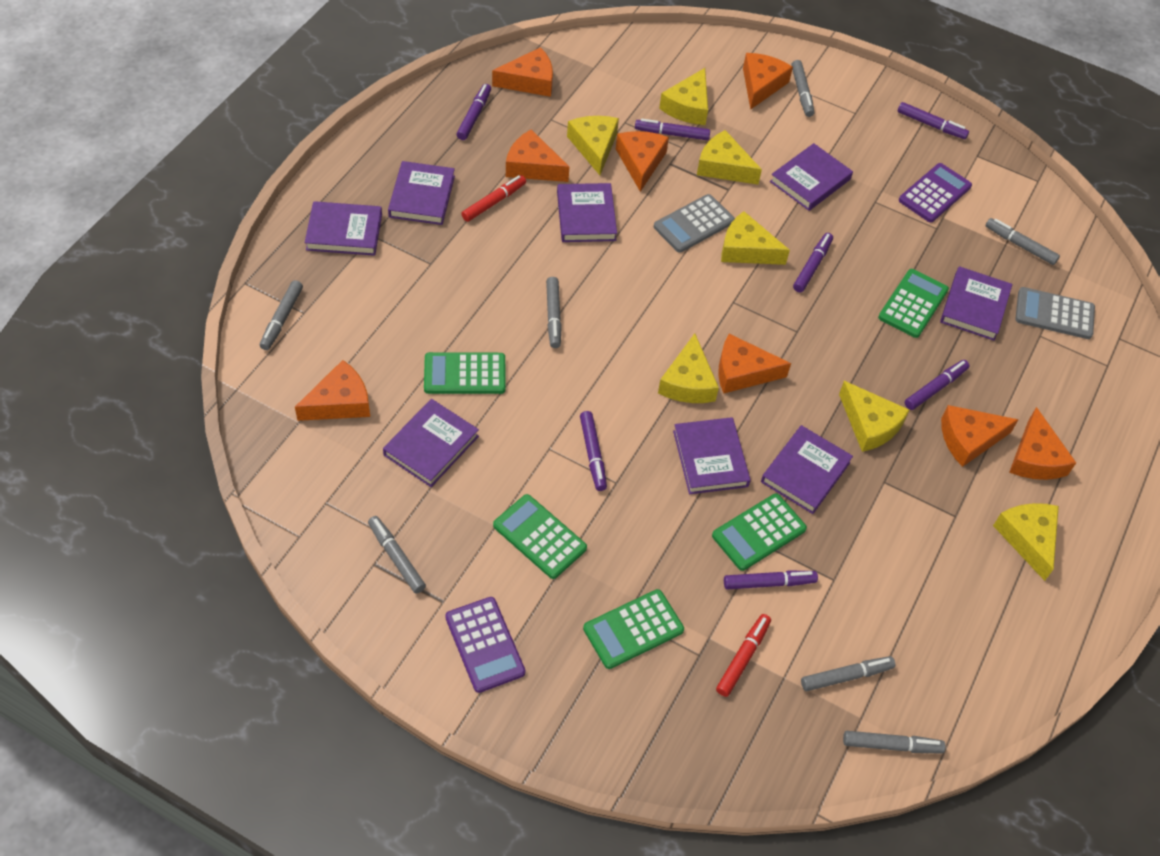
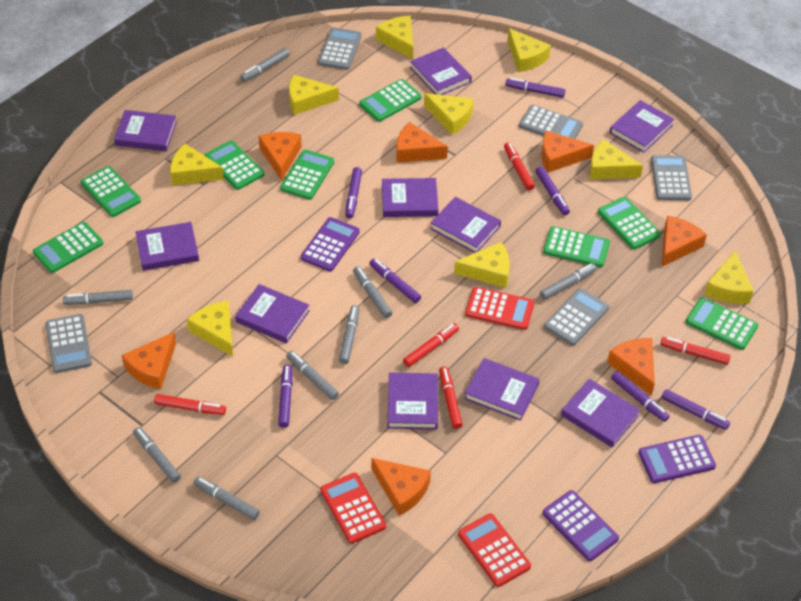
green calculator: [424,352,506,394] [493,494,587,579] [583,589,684,669] [712,493,807,571] [878,269,949,338] = 5 -> [33,222,103,273] [81,166,141,217] [204,141,264,190] [280,150,334,200] [359,79,421,122] [543,226,610,267] [598,197,661,249] [686,297,758,350] = 8
grey calculator: [654,194,735,253] [1015,287,1095,339] = 2 -> [45,314,92,373] [318,27,362,70] [519,105,583,139] [544,288,609,346] [651,155,692,201] = 5
grey marker: [260,280,303,350] [368,516,426,594] [546,277,562,348] [791,60,814,117] [801,656,895,691] [843,731,946,753] [986,218,1060,265] = 7 -> [63,290,133,305] [133,427,181,483] [193,477,260,520] [240,48,290,82] [286,351,339,400] [339,305,359,364] [353,266,392,318] [540,263,597,300] = 8
orange cheese: [295,360,370,421] [492,47,553,97] [506,129,569,182] [616,131,669,192] [718,334,791,394] [743,53,793,109] [941,405,1019,467] [1009,407,1076,480] = 8 -> [122,332,176,389] [259,132,302,181] [371,458,431,516] [396,122,448,163] [541,130,594,173] [607,338,655,396] [661,216,707,267] = 7
purple book: [305,201,382,256] [383,399,479,487] [388,161,455,225] [557,183,617,242] [673,417,751,494] [761,425,853,514] [770,143,853,211] [940,266,1012,341] = 8 -> [114,110,177,151] [135,222,199,271] [235,284,310,344] [382,178,438,217] [388,372,438,430] [410,47,472,95] [430,197,501,253] [464,358,539,421] [561,379,640,447] [610,100,675,153] = 10
purple calculator: [445,597,525,693] [899,163,972,222] = 2 -> [301,217,360,271] [542,490,619,561] [638,435,716,483] = 3
red calculator: none = 0 -> [320,473,386,544] [458,513,531,587] [465,287,535,330] = 3
red marker: [461,175,526,222] [716,614,771,697] = 2 -> [154,394,226,415] [403,323,459,367] [439,366,463,429] [504,142,535,190] [660,337,731,365] = 5
yellow cheese: [567,116,619,175] [658,333,719,403] [659,68,708,125] [697,130,762,185] [721,211,790,265] [839,381,910,452] [993,503,1059,581] = 7 -> [170,144,224,185] [187,301,233,357] [289,74,339,115] [376,16,413,59] [424,93,474,135] [454,242,510,288] [507,28,551,72] [589,139,643,179] [704,250,754,304] = 9

